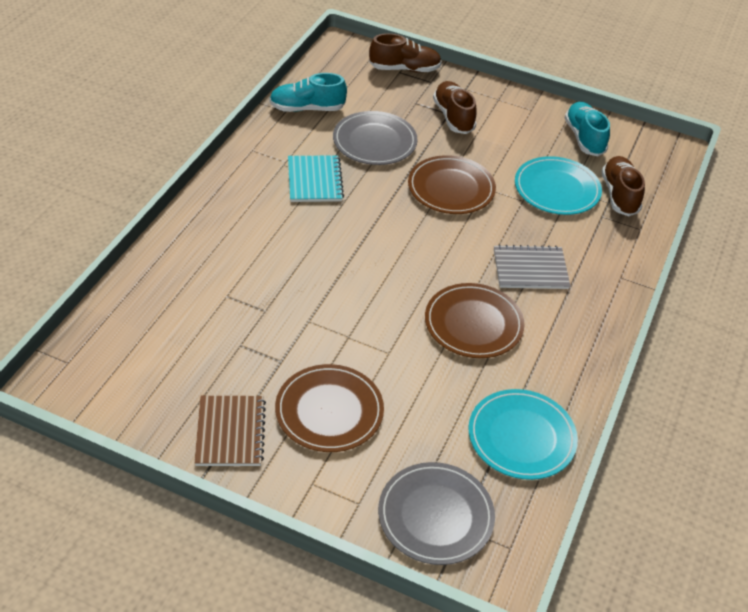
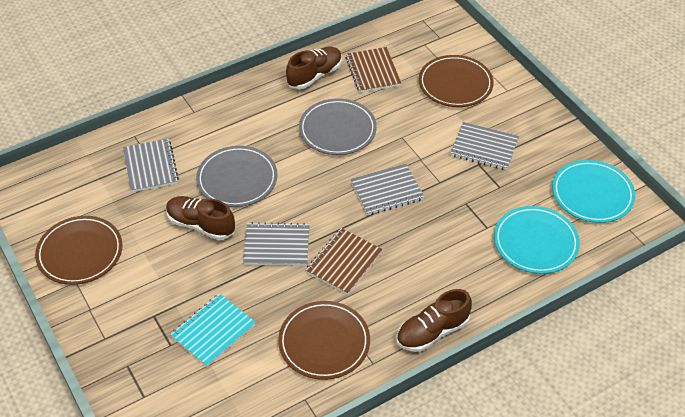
brown notebook: [194,396,266,466] = 1 -> [306,228,383,295] [346,47,401,93] = 2
grey notebook: [494,244,570,289] = 1 -> [123,139,179,192] [243,222,309,266] [351,164,424,215] [451,122,519,170] = 4
turquoise shoe: [269,73,347,112] [565,102,610,156] = 2 -> none = 0

